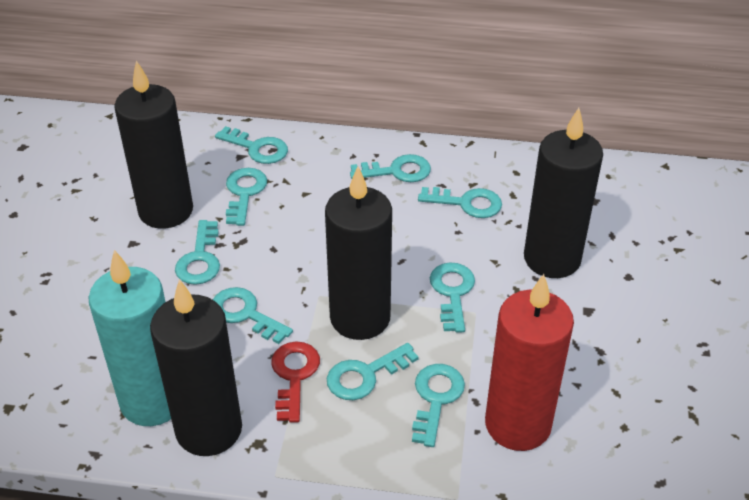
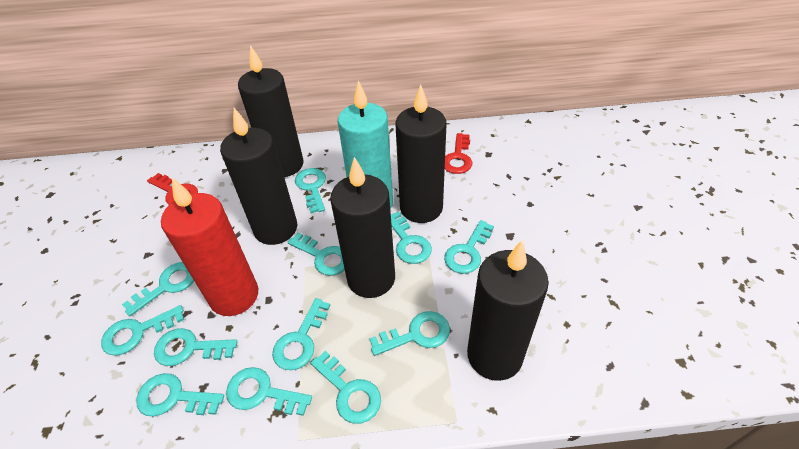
black candle: [114,60,193,229] [150,279,242,456] [325,166,392,340] [524,108,603,278] = 4 -> [220,108,297,245] [238,45,304,177] [330,157,395,298] [395,84,447,223] [467,240,549,381] = 5
red key: [271,341,320,423] = 1 -> [147,173,198,205] [445,133,472,174] = 2
turquoise key: [175,220,220,285] [213,287,293,344] [215,126,288,164] [226,168,267,226] [327,343,419,400] [350,154,431,182] [412,364,465,447] [418,187,502,218] [430,263,475,333] = 9 -> [101,305,184,356] [122,262,194,316] [136,373,224,416] [154,328,238,366] [226,367,312,416] [272,298,331,370] [288,232,345,276] [295,168,326,213] [310,351,381,424] [369,311,450,356] [391,211,432,264] [444,220,494,274] = 12

